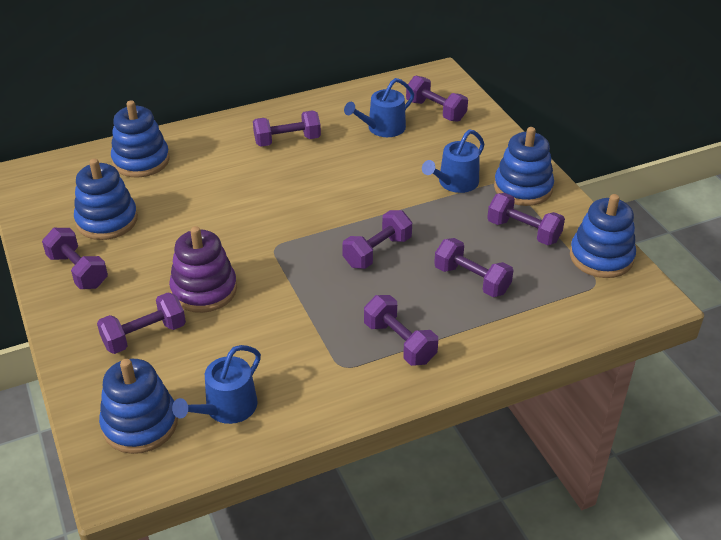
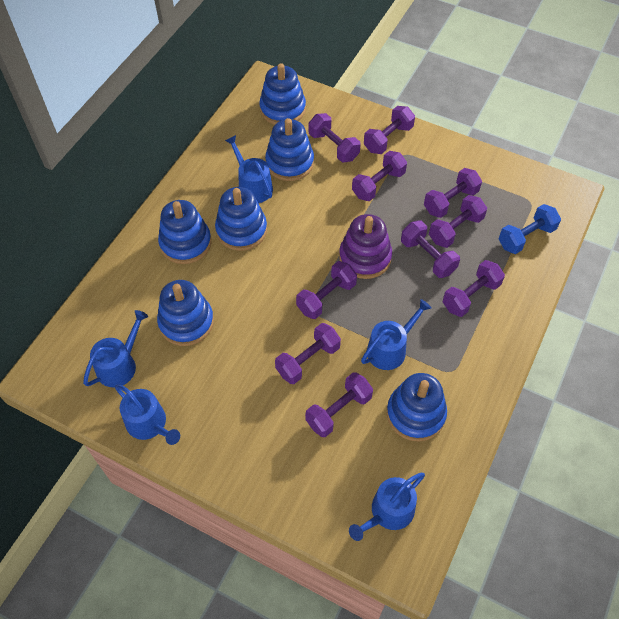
blue dumbbell: none = 0 -> [499,204,561,254] = 1
blue stacking toy: [74,158,138,240] [99,359,178,454] [111,100,170,178] [494,127,554,206] [570,194,636,278] = 5 -> [157,280,214,346] [158,200,211,264] [215,187,267,251] [259,63,306,125] [265,118,314,181] [387,373,447,441] = 6
blue watering can: [172,345,261,424] [344,78,414,137] [422,129,484,193] = 3 -> [83,310,148,387] [115,384,180,445] [225,135,273,203] [349,473,425,541] [361,299,432,370] = 5
purple dumbbell: [42,228,108,289] [97,293,186,354] [253,111,321,147] [342,210,412,269] [364,295,438,366] [406,76,468,122] [434,238,514,297] [487,193,565,245] = 8 -> [275,323,341,384] [296,261,357,319] [305,372,373,437] [308,113,361,163] [352,151,407,201] [364,106,415,154] [401,221,460,278] [424,168,482,218] [429,195,487,248] [443,260,505,317] = 10

